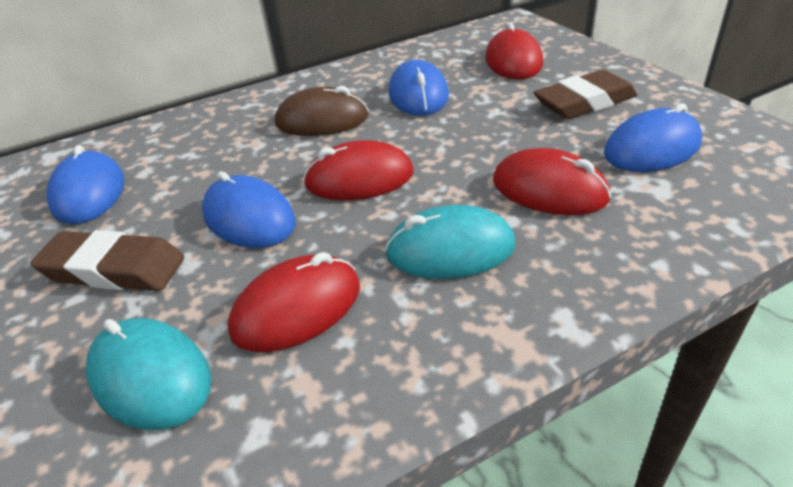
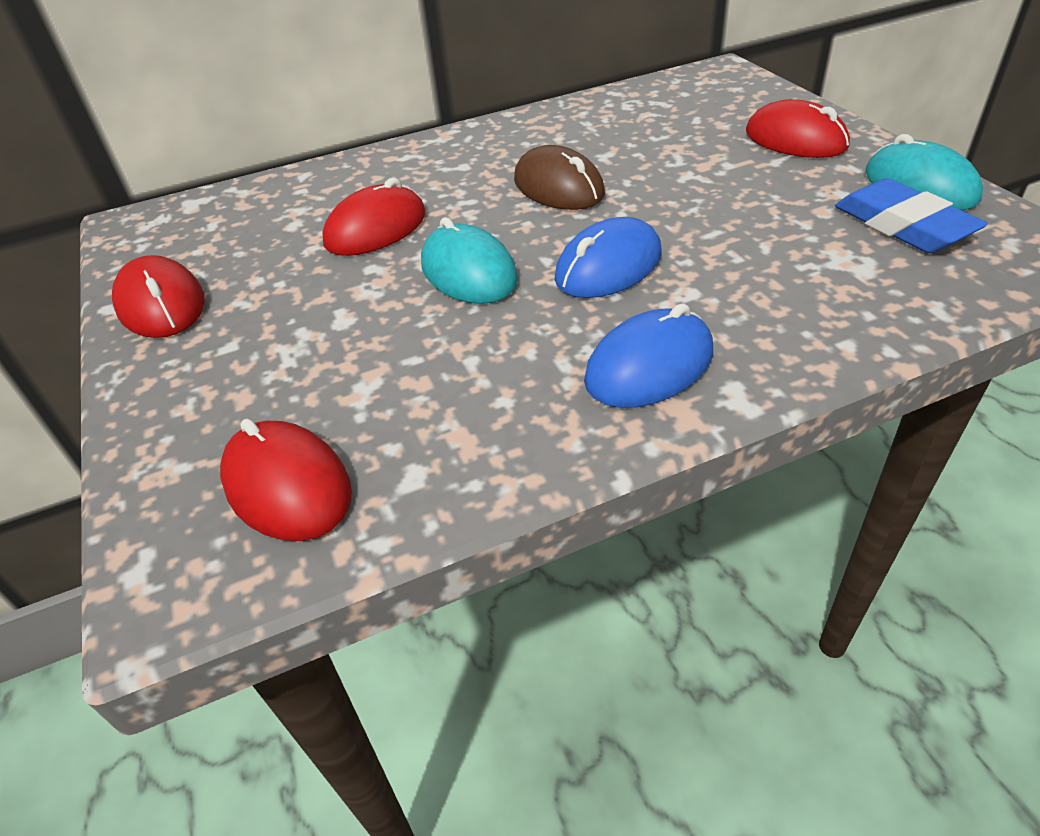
blue eraser: none = 0 -> [835,178,988,253] = 1
blue mouse: [47,145,124,224] [202,171,296,248] [389,59,449,116] [604,103,702,172] = 4 -> [554,217,662,298] [584,303,713,408] = 2
brown eraser: [31,230,184,291] [534,70,637,119] = 2 -> none = 0

